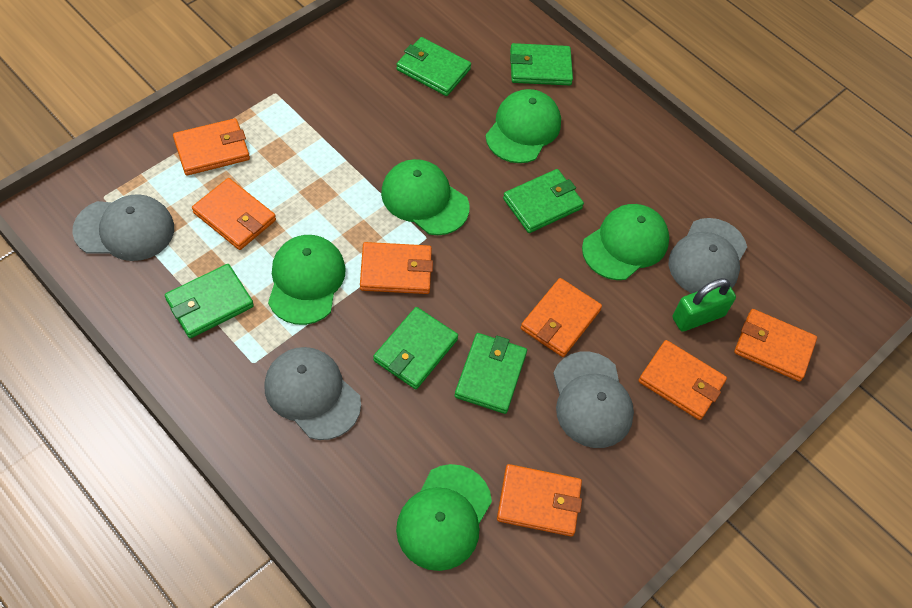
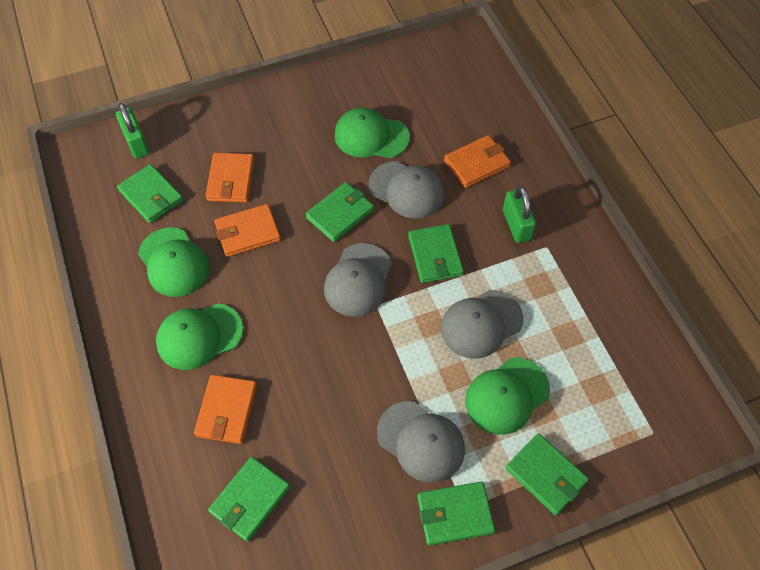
green cap: [268,235,346,325] [381,159,469,235] [396,464,492,571] [486,89,561,163] [582,204,669,280] = 5 -> [138,227,210,297] [156,303,243,370] [334,107,410,158] [465,358,550,435] = 4
green padlock: [673,278,736,332] = 1 -> [116,103,149,159] [503,186,536,243] = 2
orange wallet: [173,118,250,176] [192,178,276,250] [360,242,433,294] [497,464,582,536] [521,278,602,357] [638,340,727,420] [734,309,817,382] = 7 -> [194,375,257,444] [205,153,254,202] [214,204,281,257] [444,135,511,188] = 4

